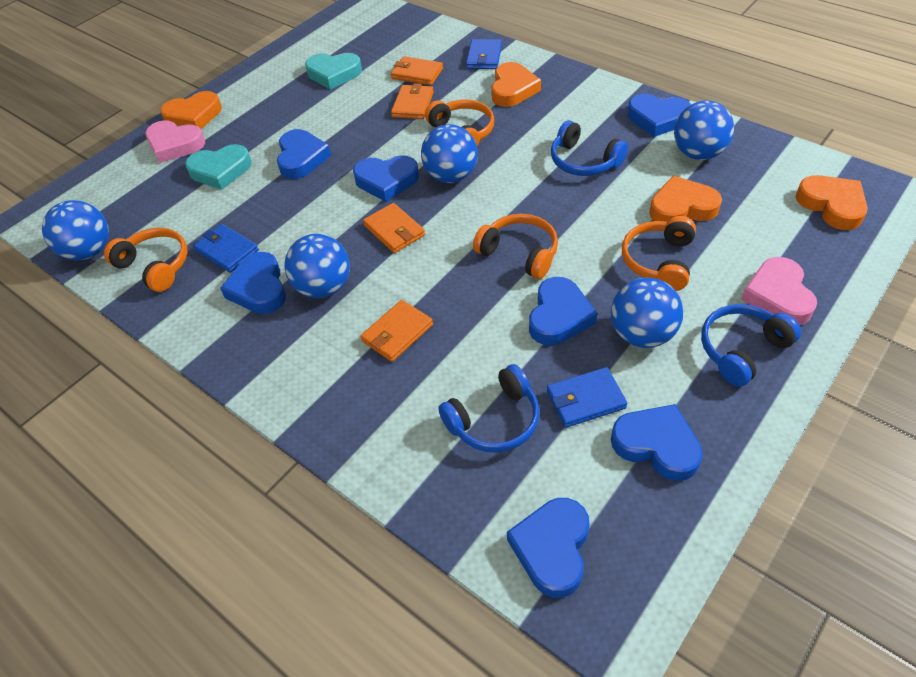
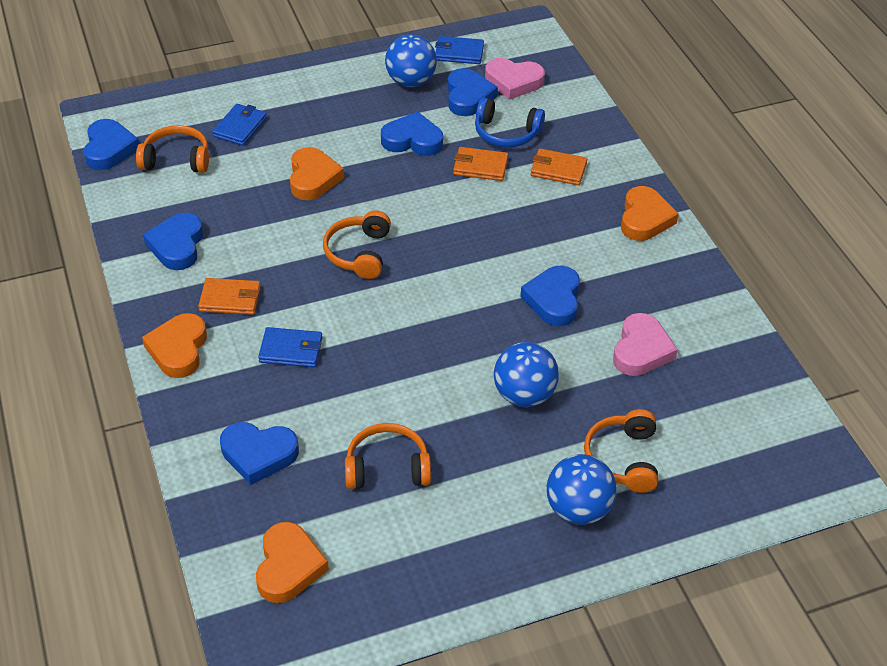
blue ball: [42,200,109,260] [284,234,350,298] [421,124,478,183] [611,278,683,348] [674,101,734,160] = 5 -> [385,34,437,87] [494,342,559,407] [547,454,617,525] = 3
blue headphones: [438,364,539,453] [551,120,628,176] [701,304,801,387] = 3 -> [475,97,545,147] = 1
blue heart: [220,252,286,314] [277,129,331,179] [353,155,419,202] [507,498,590,598] [529,277,597,345] [611,404,703,481] [627,94,691,137] = 7 -> [84,119,139,170] [143,213,203,270] [220,422,299,485] [381,112,443,156] [448,68,498,116] [520,266,580,326] = 6
orange wallet: [360,300,433,362] [363,203,425,253] [391,56,443,85] [391,83,434,119] = 4 -> [198,278,261,315] [453,147,508,181] [531,149,587,185] = 3
turquoise heart: [185,144,252,190] [305,53,362,90] = 2 -> none = 0

